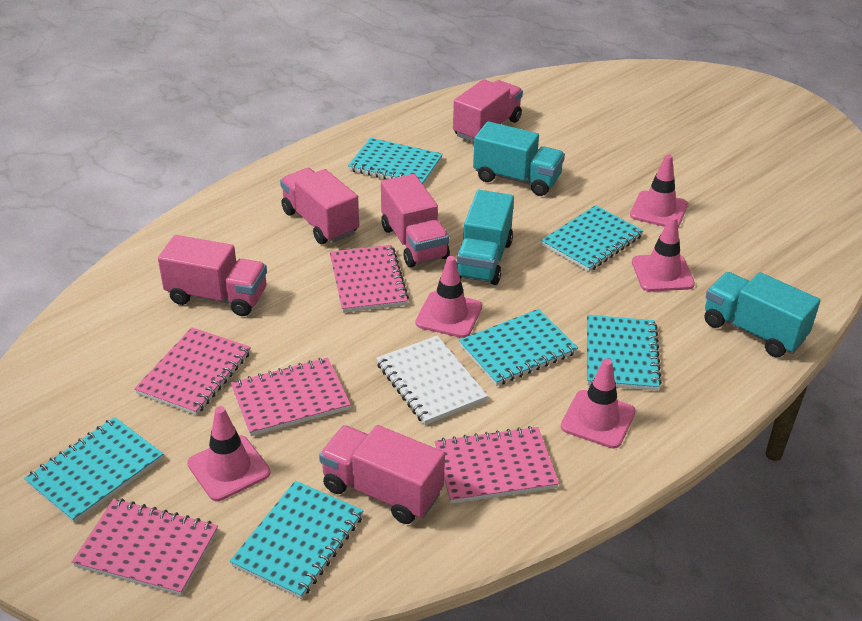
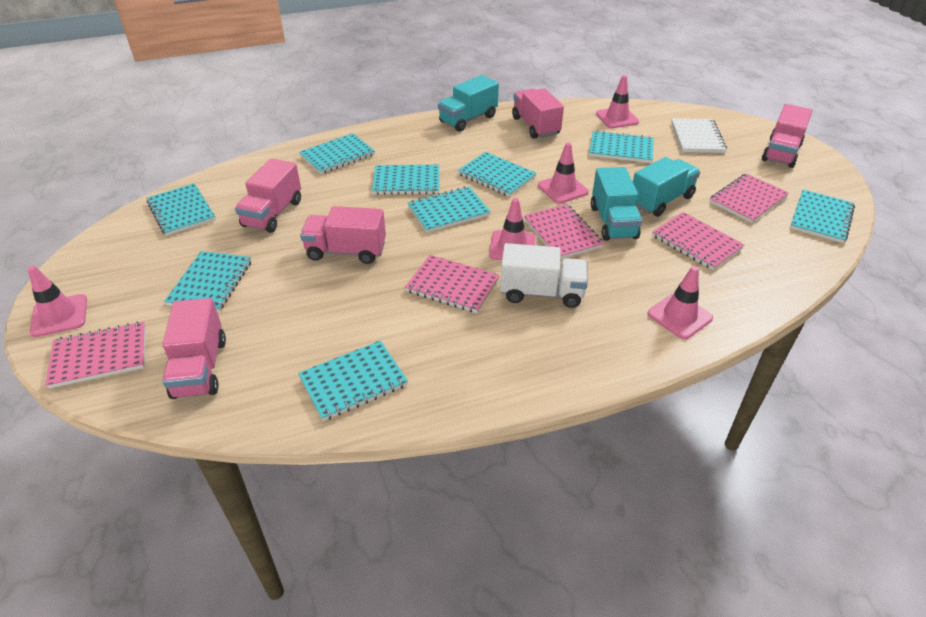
turquoise notebook: [24,417,163,523] [230,481,364,599] [348,138,443,185] [459,309,578,386] [541,205,643,272] [587,315,662,391] = 6 -> [146,183,216,236] [164,251,251,312] [298,340,408,421] [299,133,375,174] [372,165,439,195] [408,186,491,233] [458,152,537,197] [589,130,654,163] [790,190,855,243] = 9
white truck: none = 0 -> [500,243,588,308] = 1

